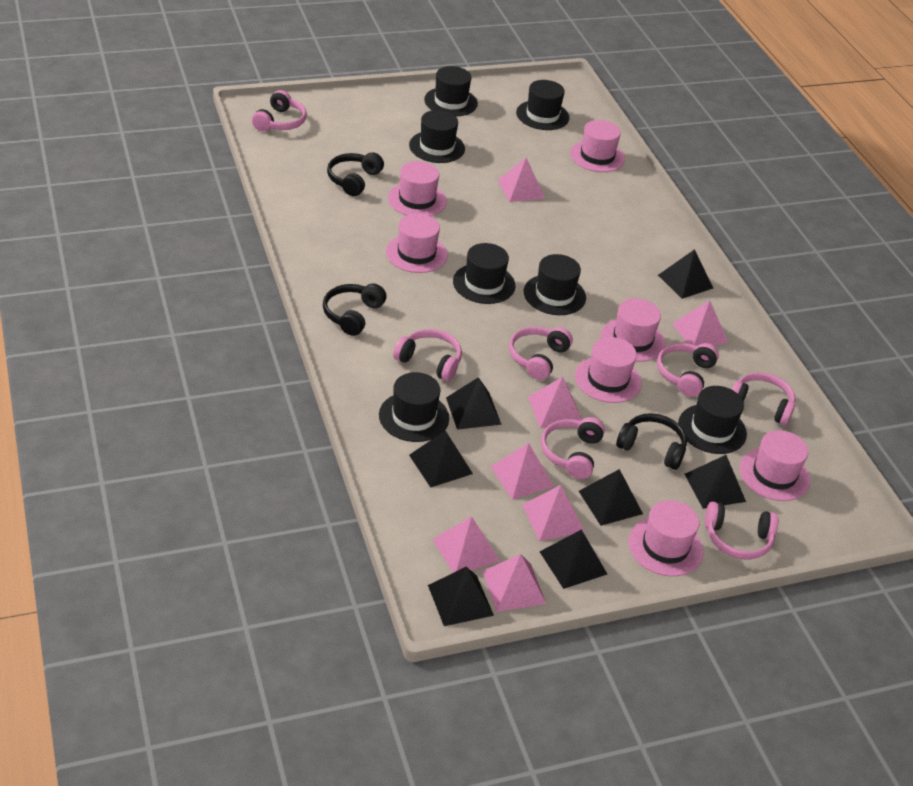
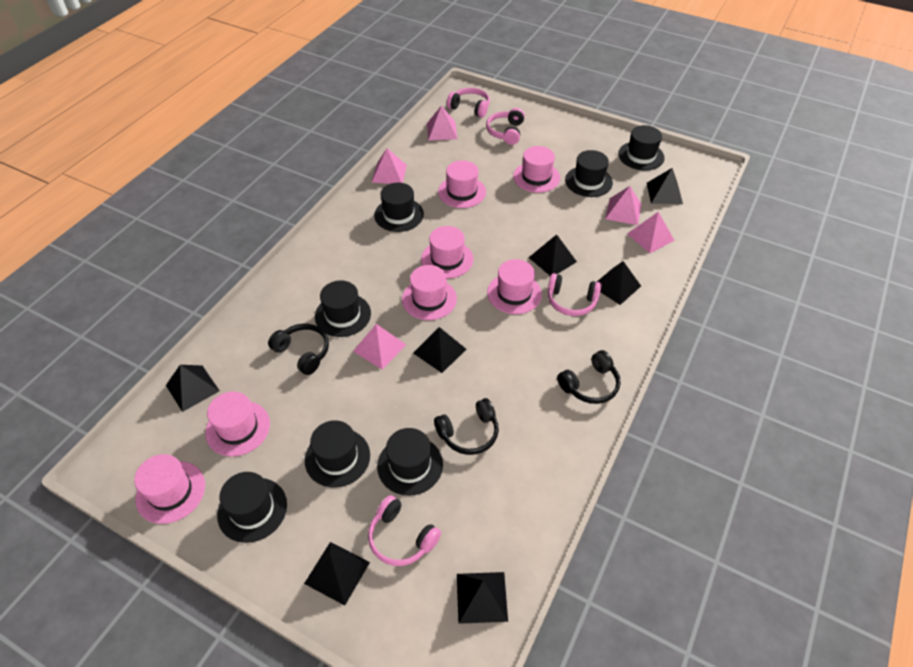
pink headphones: [252,90,307,132] [393,329,462,381] [509,326,573,380] [541,417,605,479] [657,343,719,397] [705,501,778,560] [732,372,795,425] = 7 -> [368,495,441,566] [447,88,490,118] [486,108,525,145] [548,273,602,316] = 4
pink pyramid: [433,516,500,573] [482,554,546,612] [490,443,554,500] [498,157,545,202] [522,485,585,541] [528,377,582,428] [672,300,729,346] = 7 -> [353,324,406,369] [372,148,407,184] [427,105,457,140] [605,186,642,225] [627,212,675,253] = 5

